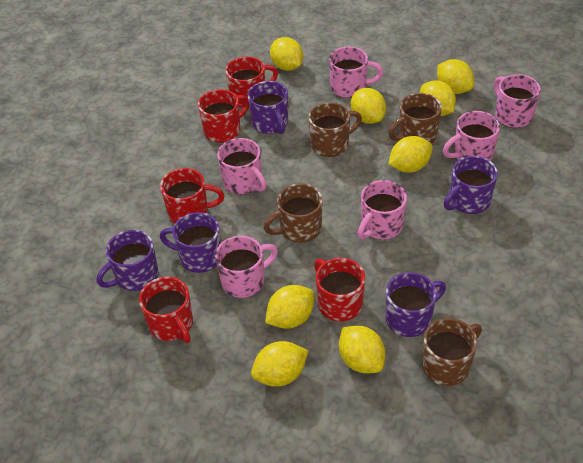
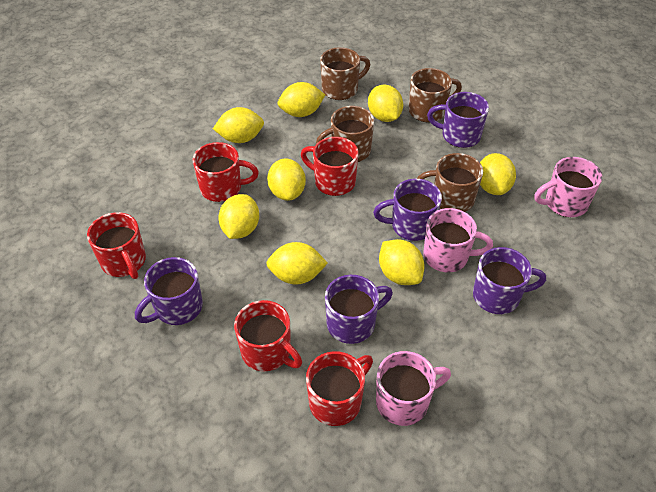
pink mug: [215,236,278,298] [217,138,267,194] [329,46,383,98] [358,180,407,239] [443,111,500,161] [494,74,541,128] = 6 -> [376,351,451,426] [423,208,493,272] [534,157,602,217] = 3

